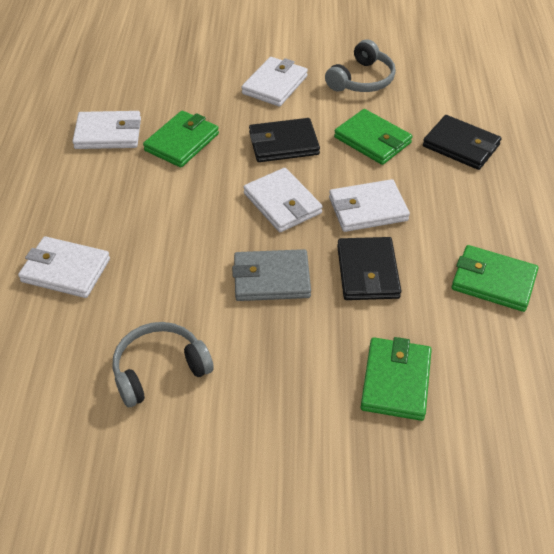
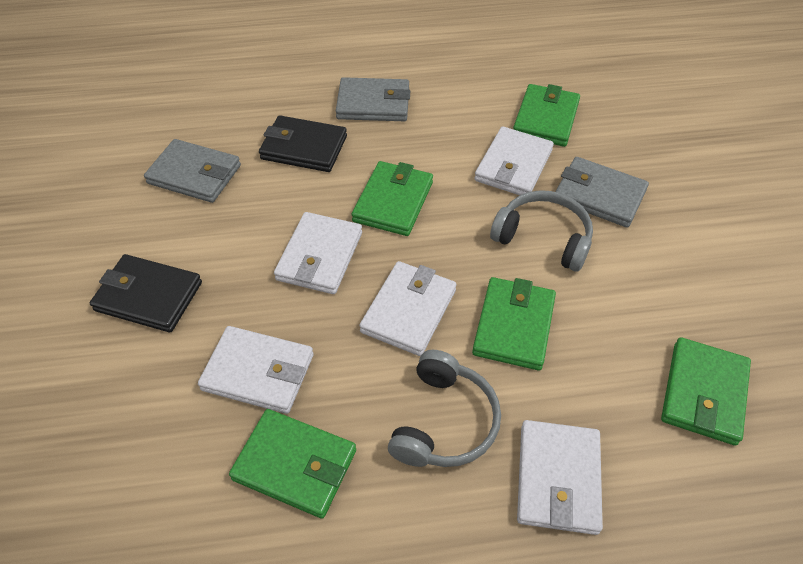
black wallet: [249,118,320,162] [337,237,401,300] [423,115,502,170] = 3 -> [90,254,202,332] [259,115,347,172] = 2
green wallet: [143,111,219,168] [334,109,412,165] [361,337,432,421] [451,245,538,312] = 4 -> [229,409,356,519] [351,161,433,236] [472,277,556,371] [513,84,580,147] [661,337,751,446] = 5
grey wallet: [232,249,311,301] = 1 -> [144,139,241,203] [336,77,410,121] [555,157,649,228] = 3

